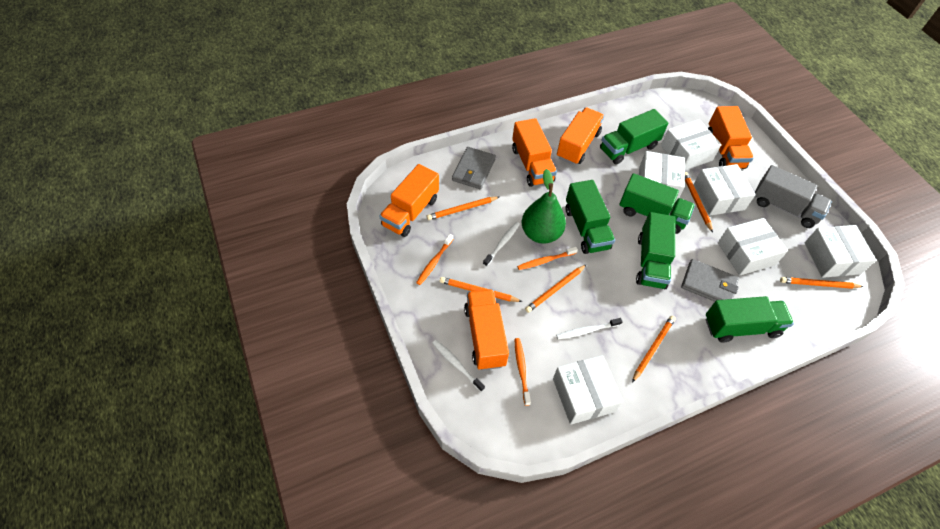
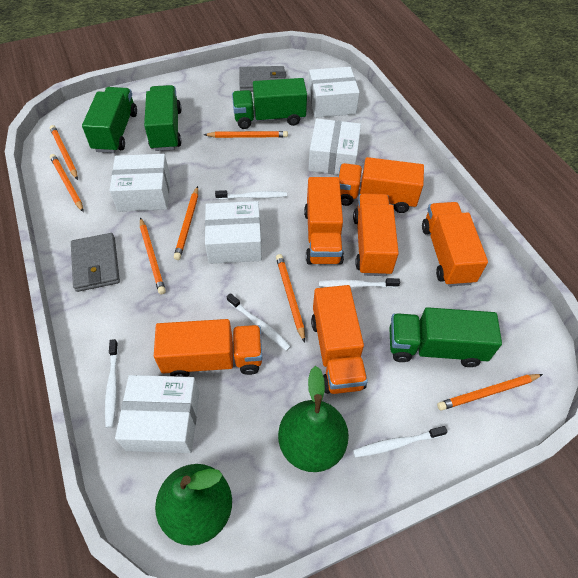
green pear: [522,169,566,244] = 1 -> [155,464,232,546] [278,366,349,472] = 2
green truck: [566,180,615,254] [600,109,668,165] [619,173,695,234] [636,212,675,289] [706,296,794,343] = 5 -> [82,87,137,153] [144,85,182,151] [232,78,307,129] [389,307,502,367] = 4
grey truck: [754,165,832,228] = 1 -> none = 0
orange pencil: [427,197,499,220] [440,277,523,302] [525,264,587,313] [632,316,676,382] [685,172,713,233] [780,277,864,289] = 6 -> [49,125,78,180] [50,154,84,212] [140,217,166,294] [174,186,198,260] [204,131,288,138] [276,254,305,343] [437,374,543,411] = 7
orange toothbrush: [416,234,453,285] [515,338,531,406] [517,247,578,270] = 3 -> none = 0
orange truck: [379,164,439,237] [464,289,509,370] [512,118,557,187] [557,107,604,165] [708,106,753,169] = 5 -> [154,319,262,377] [304,177,344,265] [311,285,368,394] [338,157,424,213] [353,193,399,276] [422,202,488,287] = 6
white box: [553,355,623,425] [639,151,685,202] [661,119,722,170] [693,164,756,216] [718,218,788,275] [804,225,876,278] = 6 -> [109,154,170,212] [115,375,200,453] [205,201,262,264] [308,67,360,118] [308,119,361,175] = 5
white toothbrush: [433,340,485,392] [483,222,520,267] [556,318,623,339] = 3 -> [105,339,118,428] [215,190,287,200] [227,293,291,351] [319,278,400,288] [353,426,447,458] = 5

